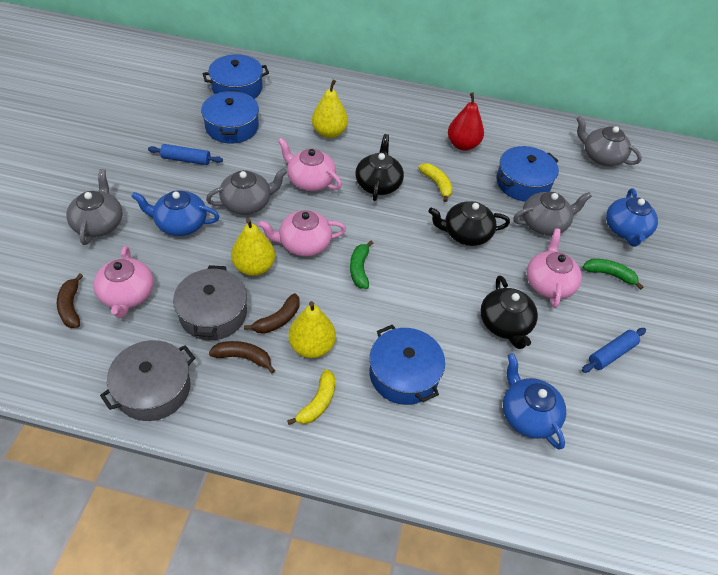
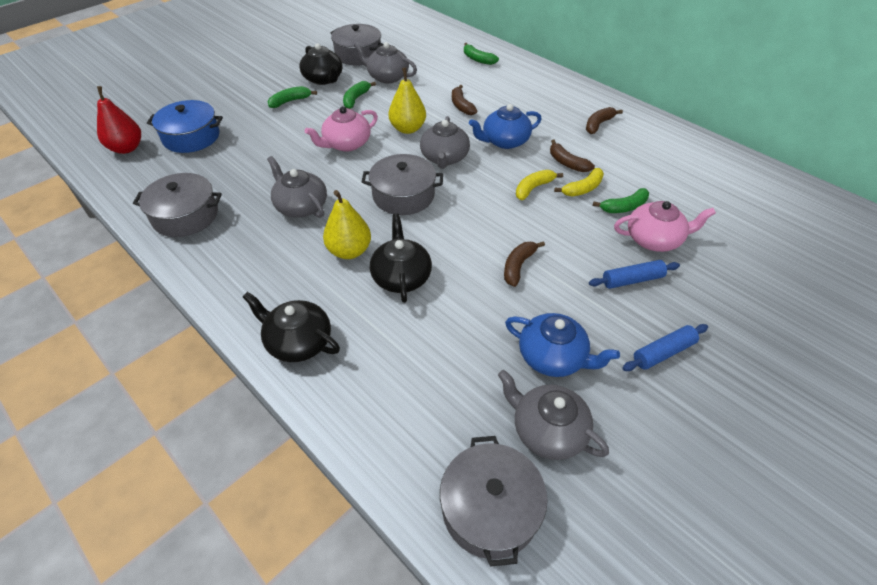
blue pot: [201,90,259,144] [202,54,269,99] [369,325,445,405] [496,146,559,202] = 4 -> [147,100,223,153] = 1
blue teapot: [131,190,219,236] [503,353,566,450] [606,188,658,247] = 3 -> [469,104,541,149] [505,313,620,377] = 2
brown banana: [57,274,83,328] [209,341,275,373] [244,293,300,334] = 3 -> [452,85,477,115] [504,241,545,287] [550,140,595,172] [586,107,623,134] = 4
green banana: [350,241,373,289] [583,259,643,290] = 2 -> [268,86,317,108] [343,81,376,109] [464,43,499,65] [593,188,649,213] = 4
grey pot: [100,340,195,421] [173,265,247,340] = 2 -> [133,173,222,237] [330,24,383,66] [362,154,443,215] [440,436,547,567] = 4
pink teapot: [93,246,154,318] [258,210,346,256] [278,138,342,191] [527,228,582,308] = 4 -> [305,106,378,152] [614,201,716,252] = 2
yellow pear: [231,218,275,276] [288,301,336,358] [312,80,348,138] = 3 -> [323,190,371,259] [388,68,426,134] = 2

